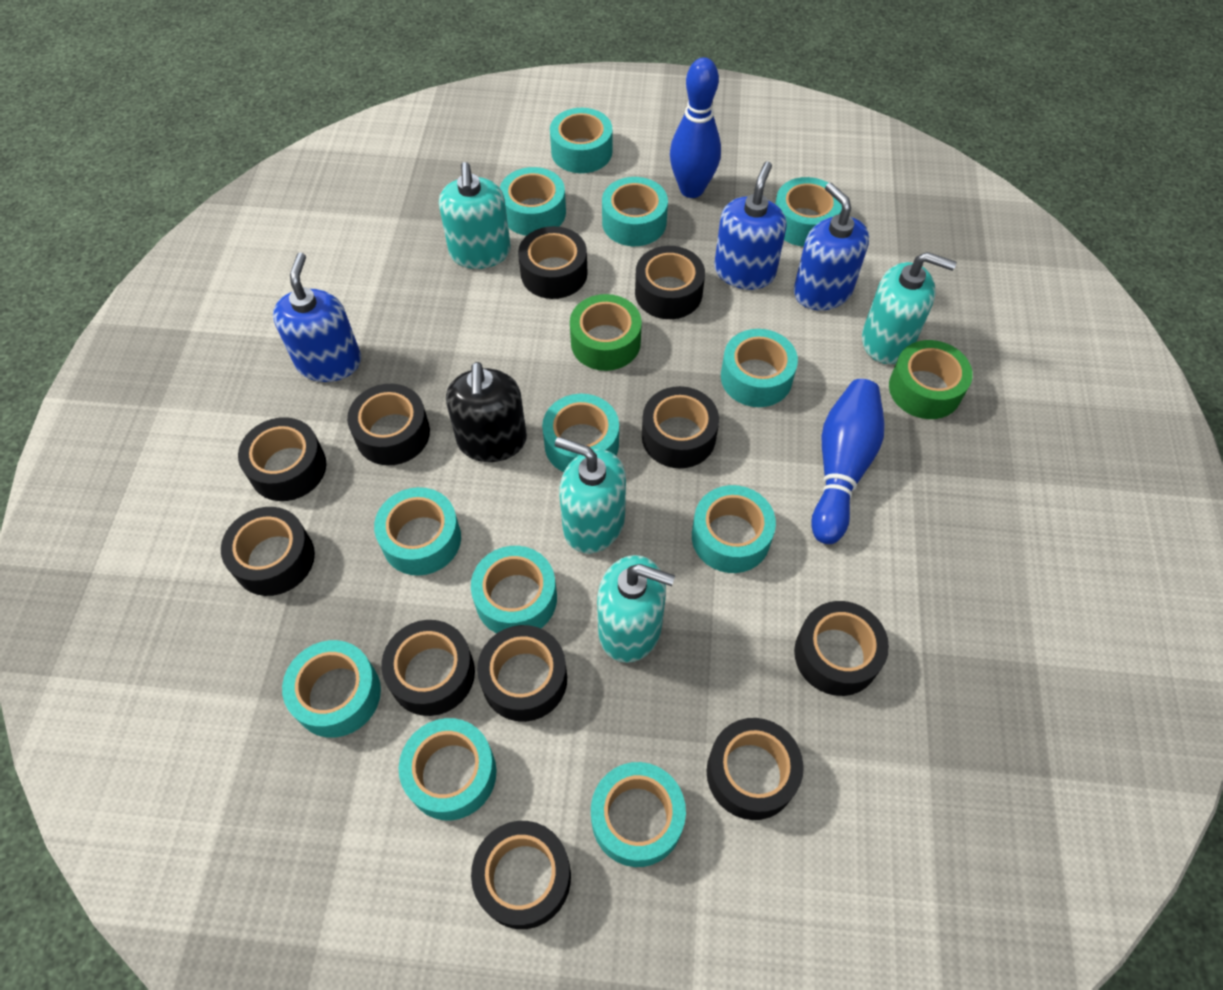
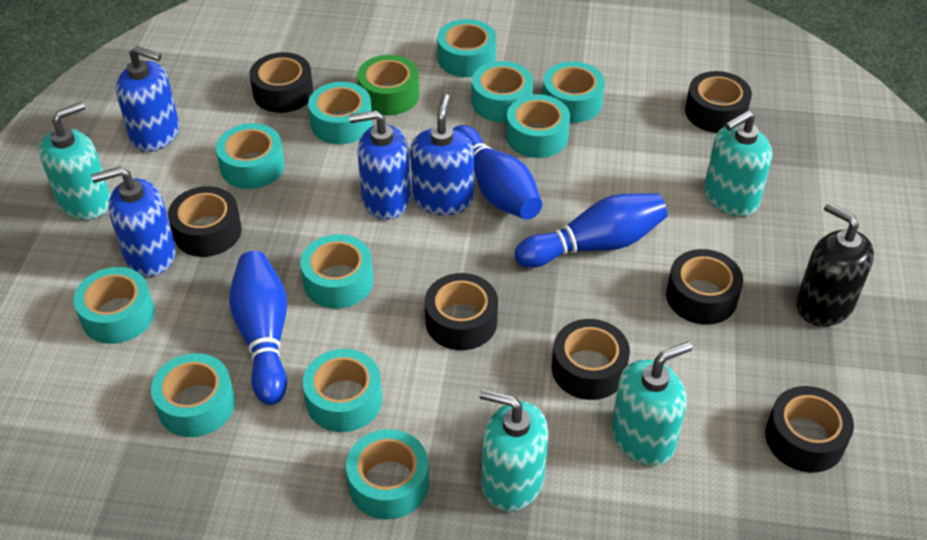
black tape: [221,507,315,596] [238,417,326,501] [347,384,430,465] [381,620,475,716] [471,821,571,929] [477,625,567,722] [518,226,588,299] [635,246,705,319] [642,386,719,468] [707,718,804,820] [794,601,889,696] = 11 -> [168,186,242,257] [250,52,313,113] [425,273,498,350] [552,319,630,400] [666,249,743,325] [685,71,752,133] [765,386,854,473] = 7
blue bowling pin: [670,57,721,198] [811,379,884,544] = 2 -> [229,251,287,405] [453,125,542,220] [515,193,667,268] = 3
blue soap dispenser: [273,253,361,382] [714,161,787,290] [794,183,869,310] = 3 -> [91,167,176,277] [116,46,179,152] [349,110,411,220] [410,94,474,215] = 4
green tape: [570,294,642,371] [889,340,973,419] = 2 -> [357,55,419,115] = 1
turquoise tape: [282,640,381,738] [374,487,461,576] [399,718,497,820] [471,546,557,633] [500,167,566,236] [542,394,619,472] [550,108,612,173] [591,762,686,867] [602,177,668,246] [692,485,776,573] [721,329,798,407] [775,177,842,247] = 12 -> [74,267,155,344] [151,353,235,437] [216,123,285,189] [300,234,374,309] [303,349,383,432] [308,82,373,144] [346,429,429,520] [437,19,496,77] [472,61,533,122] [506,94,570,158] [542,61,605,123] = 11

